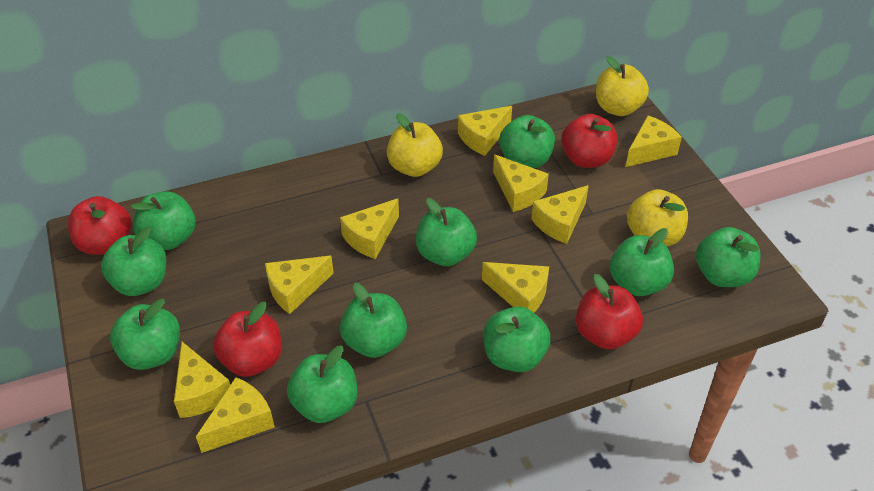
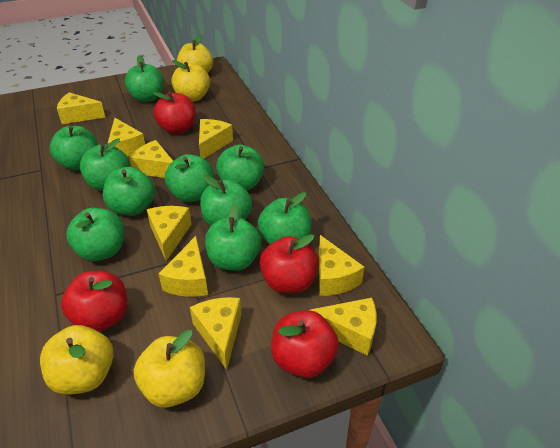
yellow apple: [387,113,443,177] [596,56,649,116] [627,189,688,247] = 3 -> [40,325,114,395] [134,330,205,408] [171,60,210,102] [177,35,213,73] = 4

